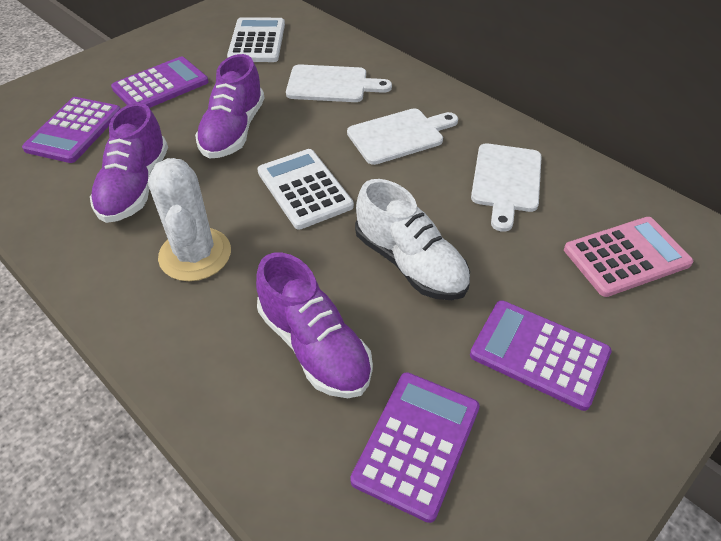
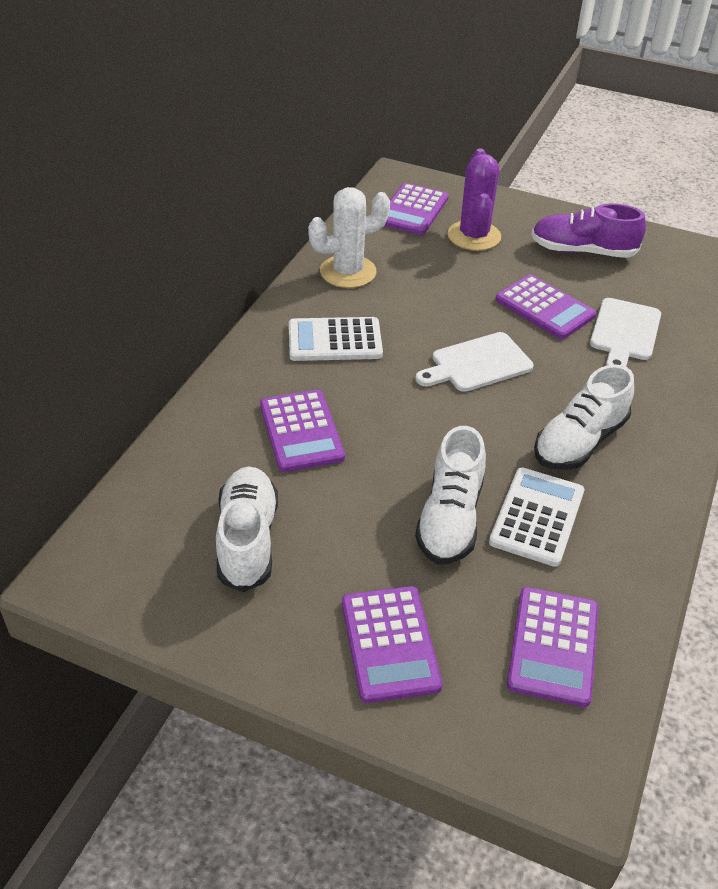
pink calculator: [564,217,693,297] = 1 -> none = 0
purple cactus: none = 0 -> [447,149,501,251] = 1
purple calculator: [22,97,120,163] [111,56,208,108] [350,372,480,523] [470,300,612,411] = 4 -> [260,390,345,472] [342,586,443,703] [384,183,449,235] [495,274,596,339] [507,587,599,707] = 5
purple shoe: [90,103,168,223] [195,54,264,159] [256,253,373,398] = 3 -> [531,203,646,258] = 1
white cutting board: [286,64,392,102] [347,109,458,165] [471,143,542,232] = 3 -> [416,332,534,392] [590,298,661,367] = 2
white shoe: [355,179,470,300] = 1 -> [216,466,278,592] [415,426,486,565] [534,364,634,470] = 3

